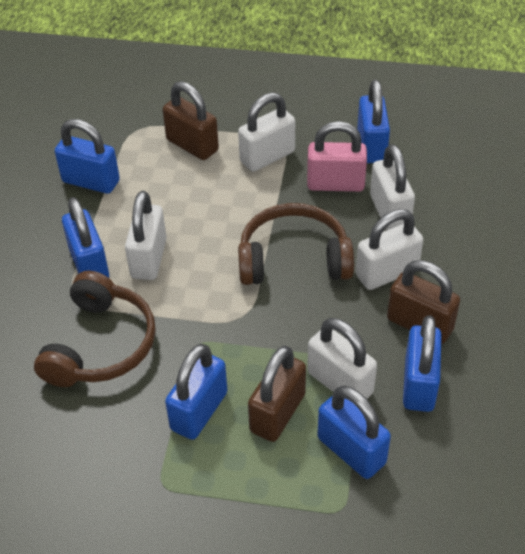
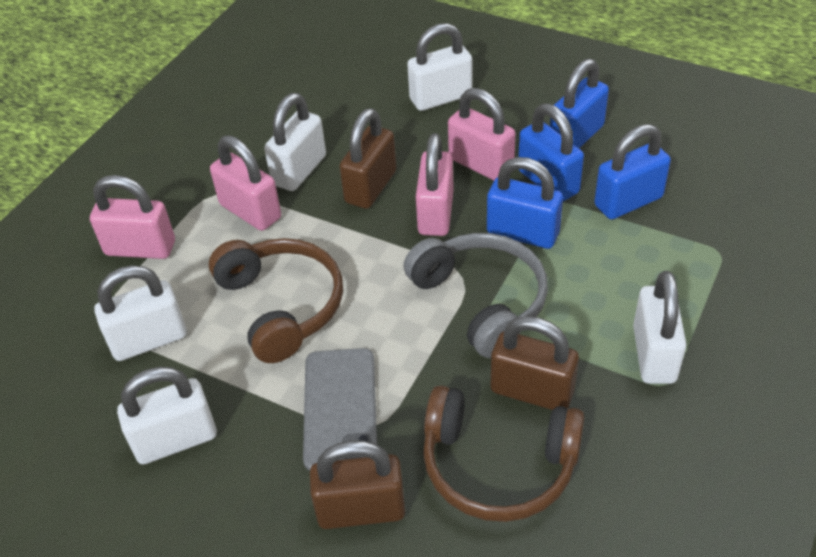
blue padlock: [55,119,120,194] [62,197,109,278] [165,344,227,440] [318,386,391,479] [357,80,390,163] [403,315,442,412] = 6 -> [487,157,563,249] [518,103,584,202] [550,59,609,148] [594,124,671,219] = 4
grey headphones: none = 0 -> [403,233,548,358] = 1
grey phone: none = 0 -> [303,348,377,471] = 1
pink padlock: [307,121,367,192] = 1 -> [90,175,175,259] [210,135,281,231] [416,133,454,236] [448,88,516,181] = 4

